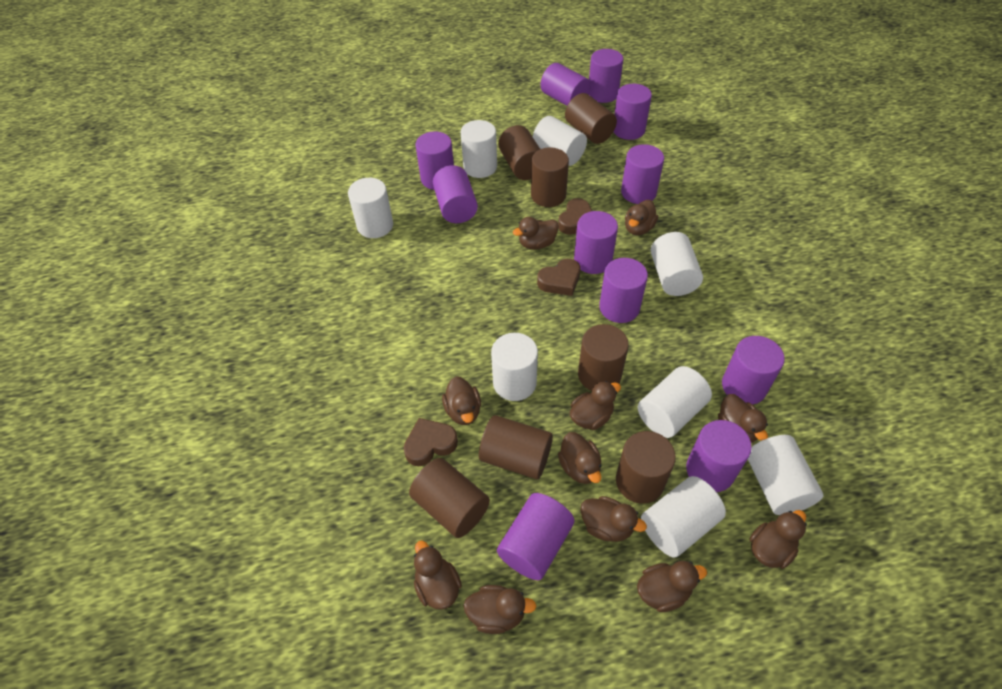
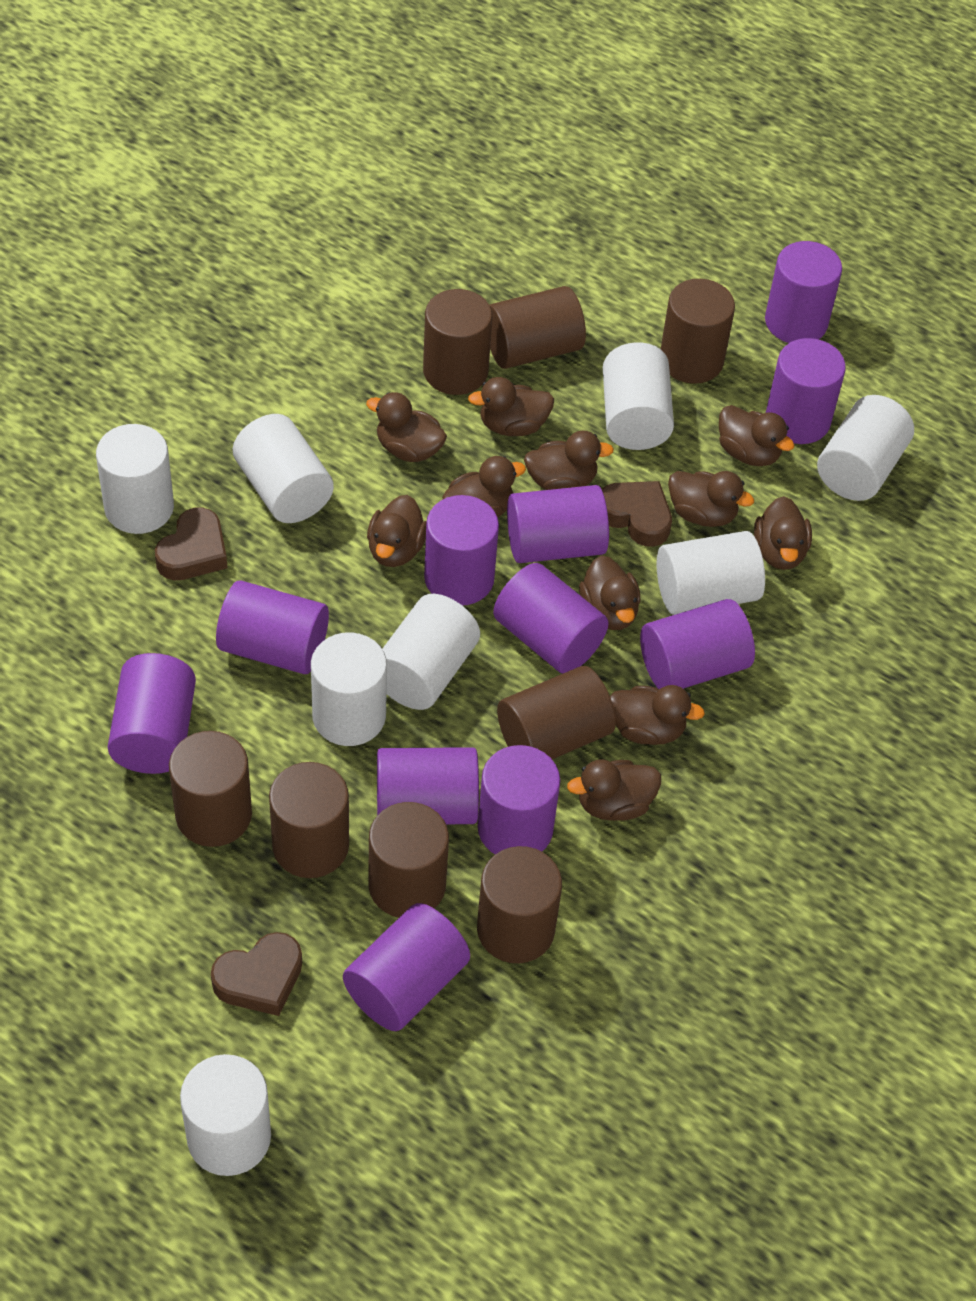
brown cylinder: [409,458,490,538] [479,415,553,479] [498,125,540,180] [531,147,569,207] [565,93,617,144] [578,324,629,391] [616,431,676,504] = 7 -> [169,731,252,847] [269,762,349,878] [368,802,449,918] [423,289,492,395] [477,846,562,963] [490,286,586,369] [497,666,616,759] [661,279,735,384] = 8

